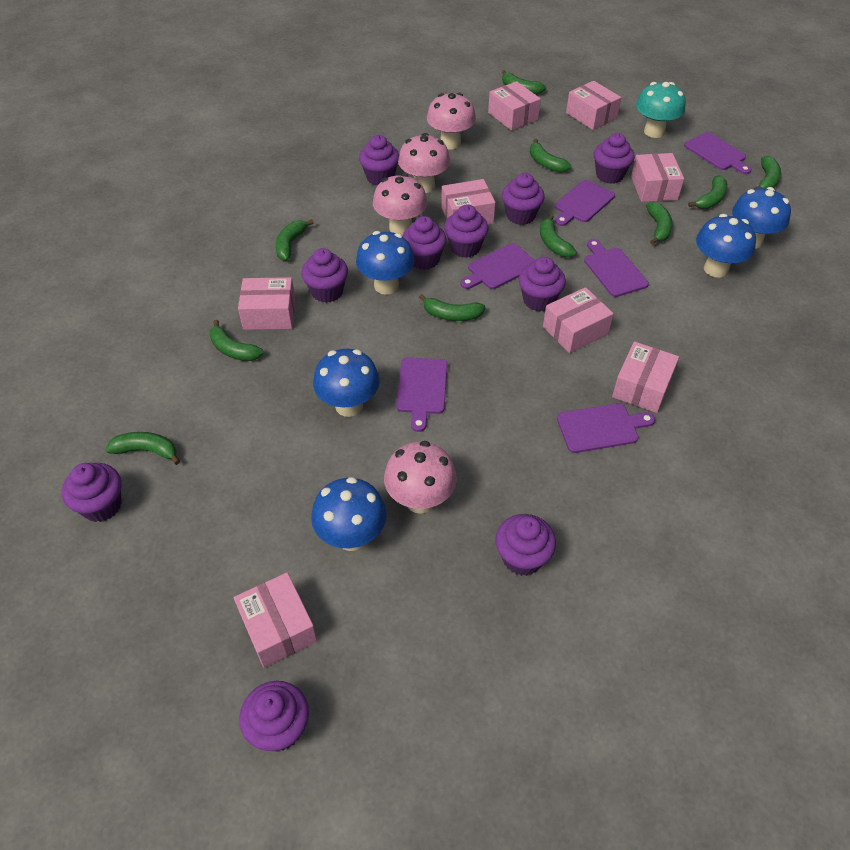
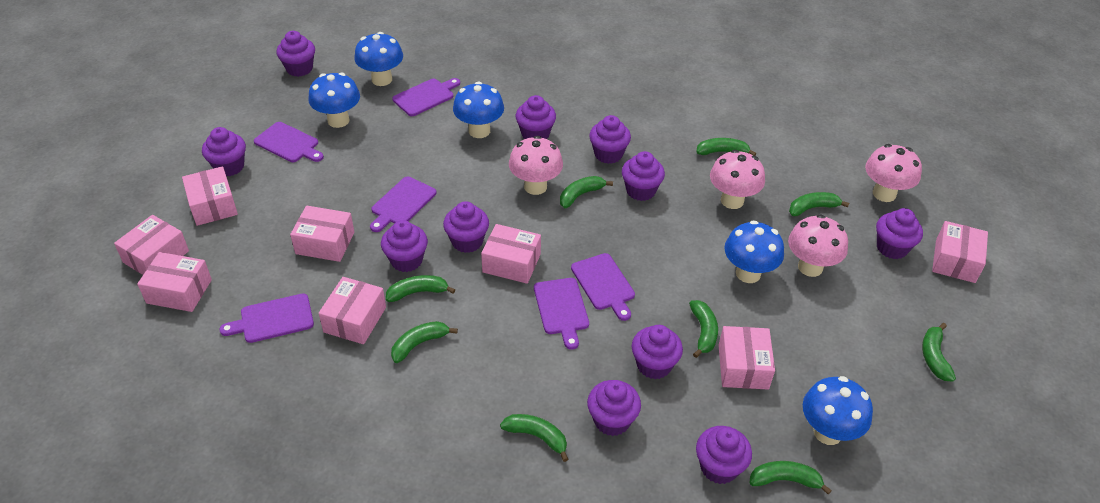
green banana: [105,432,180,465] [209,320,264,361] [275,219,314,261] [419,294,486,321] [502,70,546,95] [530,139,571,173] [540,214,577,257] [646,202,672,245] [688,175,727,209] [753,156,781,189] = 10 -> [386,275,455,302] [391,321,458,363] [500,414,568,462] [560,176,613,208] [689,300,718,358] [696,138,756,156] [750,461,832,495] [789,192,849,216] [922,323,956,382] = 9
purple cupcake: [62,463,122,522] [239,681,309,752] [301,248,348,303] [359,135,399,186] [402,216,447,270] [444,205,489,258] [495,514,556,576] [502,173,545,225] [518,257,566,311] [594,133,635,184] = 10 -> [202,127,246,176] [276,31,315,77] [381,220,428,272] [443,201,489,253] [516,95,556,139] [587,380,641,436] [589,115,631,164] [622,151,665,201] [632,325,683,379] [696,426,752,484] [876,208,923,259] = 11
turquoise mushroom: [636,82,686,138] = 1 -> none = 0

